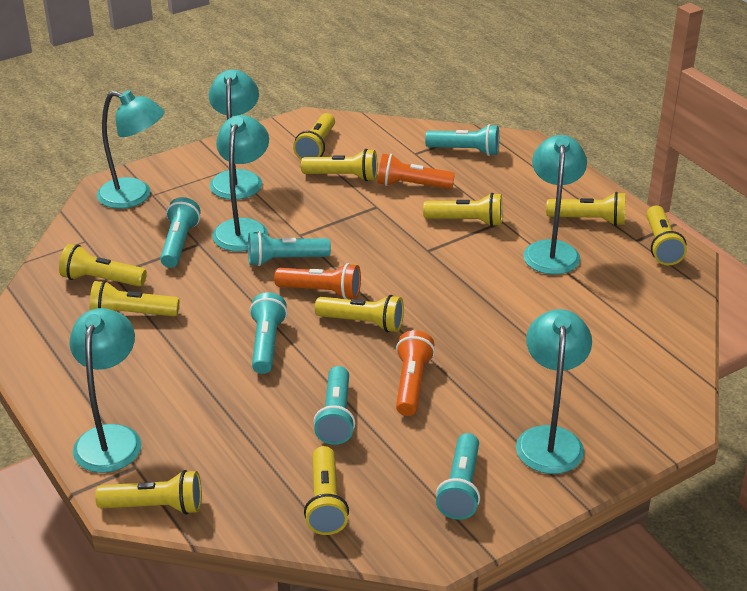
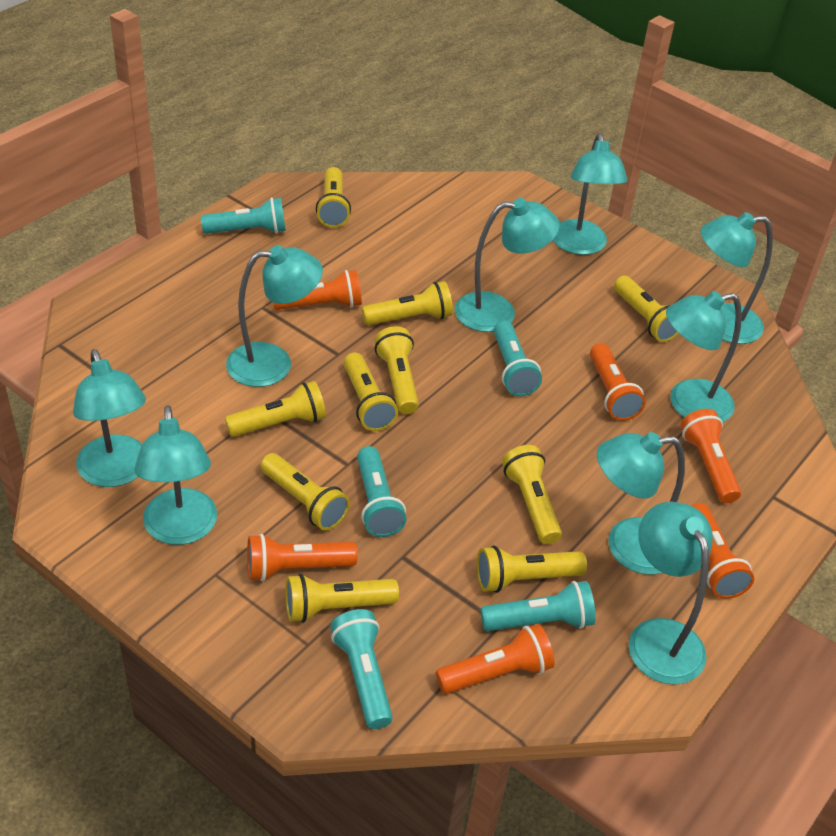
orange flashlight: [274,263,361,299] [378,154,455,189] [396,330,435,416] = 3 -> [247,534,358,581] [273,270,362,310] [436,624,555,694] [590,343,646,421] [680,409,741,503] [692,503,754,599] = 6
turquoise flashlight: [160,197,201,268] [248,231,331,266] [249,292,287,374] [313,366,355,445] [425,124,499,156] [436,433,480,520] = 6 -> [201,198,286,234] [330,609,393,729] [357,446,407,537] [481,581,596,631] [494,321,542,396] = 5
turquoise lamp: [69,308,142,473] [97,90,165,209] [209,69,262,200] [212,115,269,252] [516,309,592,474] [523,135,587,275] = 6 -> [73,349,146,487] [134,405,217,545] [226,245,323,387] [455,198,560,332] [553,133,627,255] [597,432,685,575] [629,502,713,685] [666,291,742,422] [701,212,773,344] = 9

